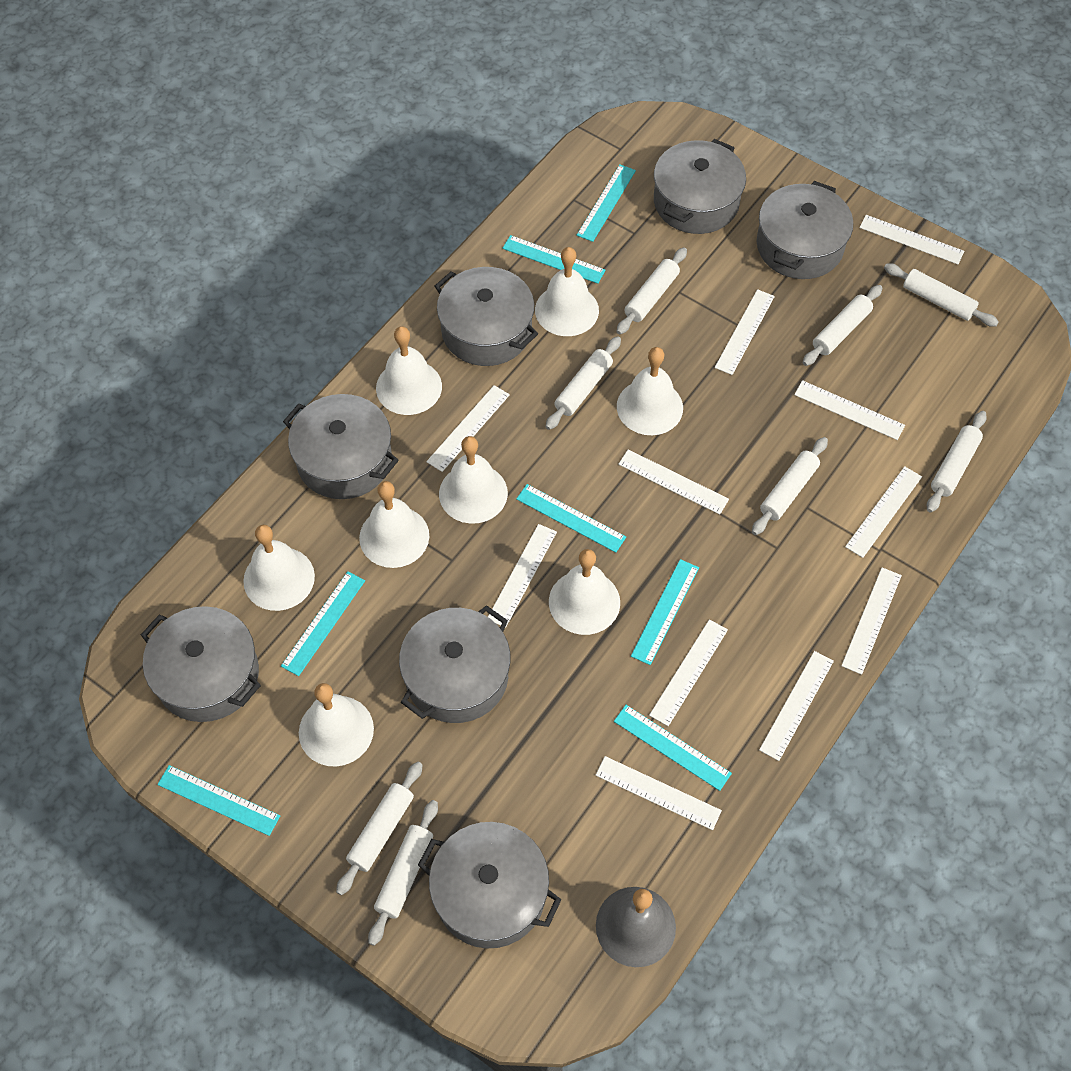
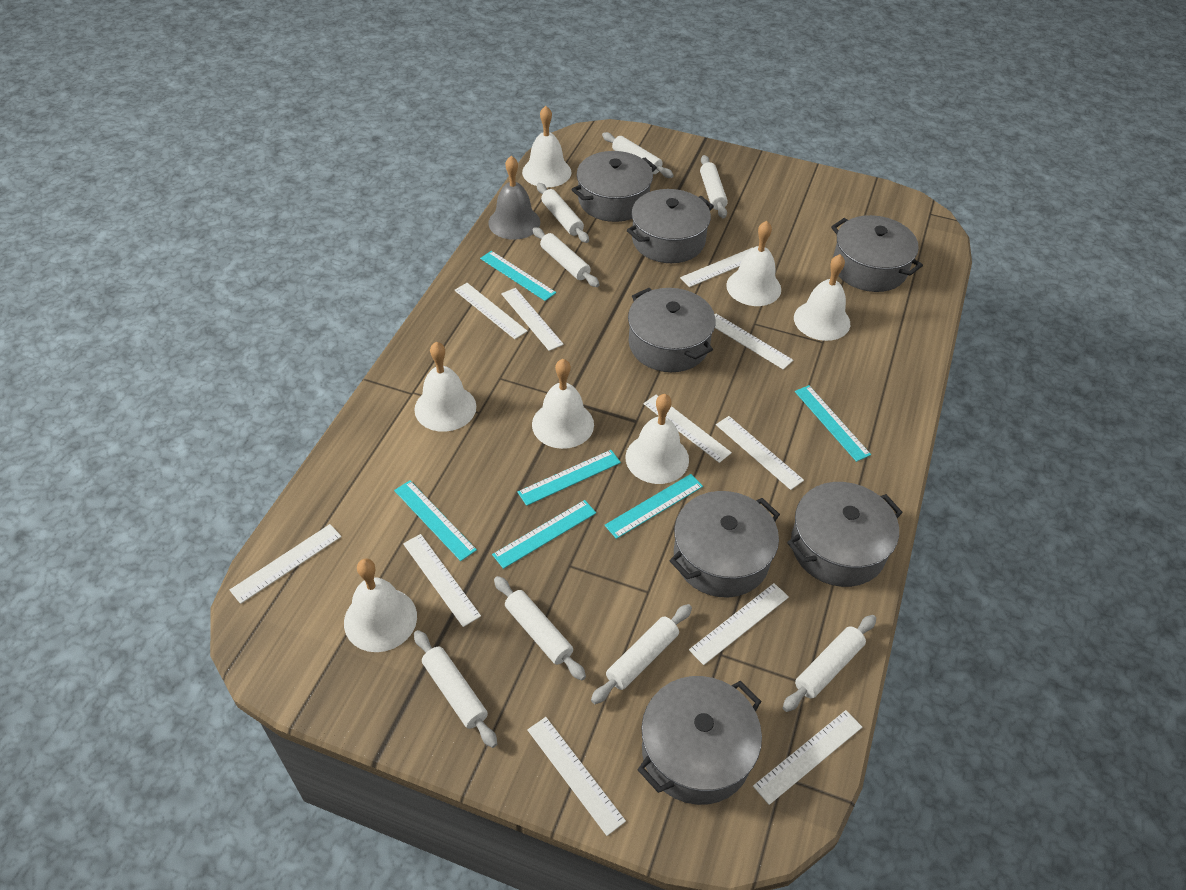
turquoise ruler: [157,765,280,836] [281,571,365,676] [503,235,606,284] [516,484,626,553] [577,164,636,242] [614,705,732,791] [631,559,699,665] = 7 -> [394,480,477,561] [480,251,556,301] [492,500,596,569] [517,450,621,506] [604,474,703,539] [795,385,871,462] = 6
white bell: [243,525,315,611] [299,683,374,766] [359,481,429,568] [376,326,442,415] [439,436,508,524] [535,247,599,336] [549,549,620,635] [617,347,683,435] = 8 -> [344,559,417,652] [414,342,476,432] [522,106,572,187] [532,359,594,449] [625,394,689,484] [726,221,781,306] [794,254,850,341] = 7

